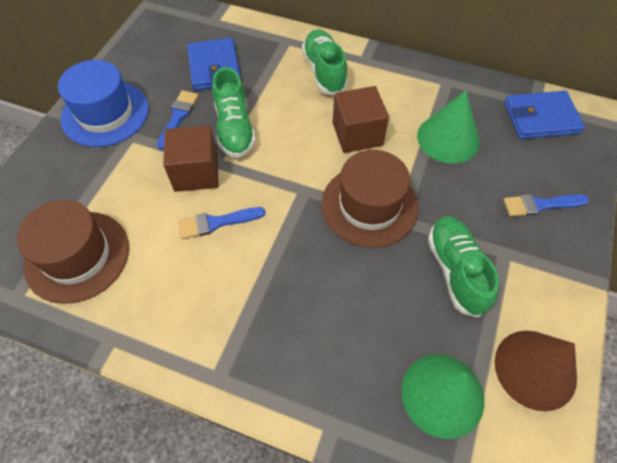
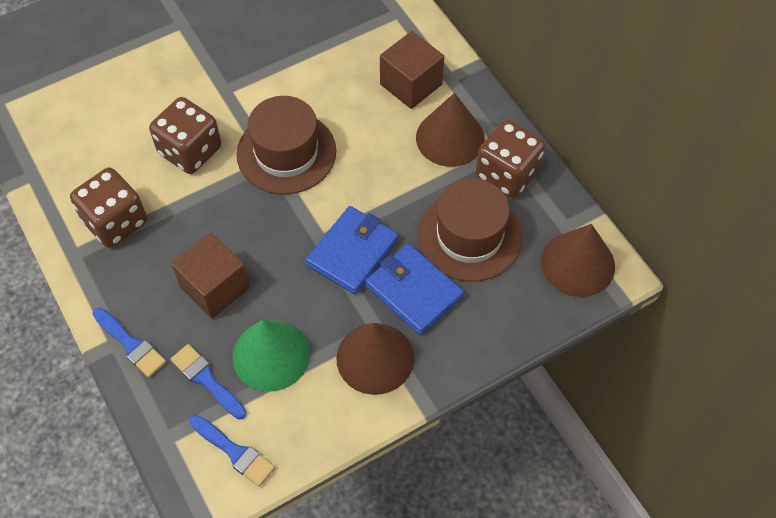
blue hat: [58,60,149,147] = 1 -> none = 0
brown cone: [495,331,577,411] = 1 -> [336,323,414,395] [416,93,485,167] [541,224,615,297] = 3
brown dice: none = 0 -> [70,168,147,248] [149,97,221,174] [476,120,545,198] = 3
green cone: [401,354,484,439] [417,91,480,164] = 2 -> [233,320,310,391] = 1
green shoe: [212,67,256,158] [302,30,348,95] [428,216,499,318] = 3 -> none = 0

